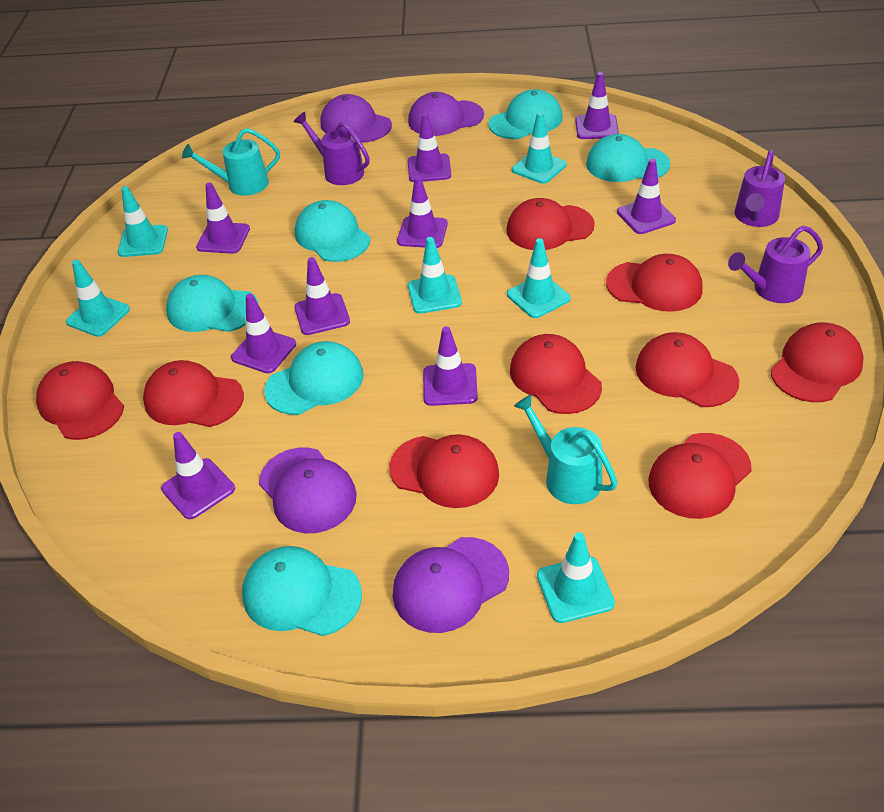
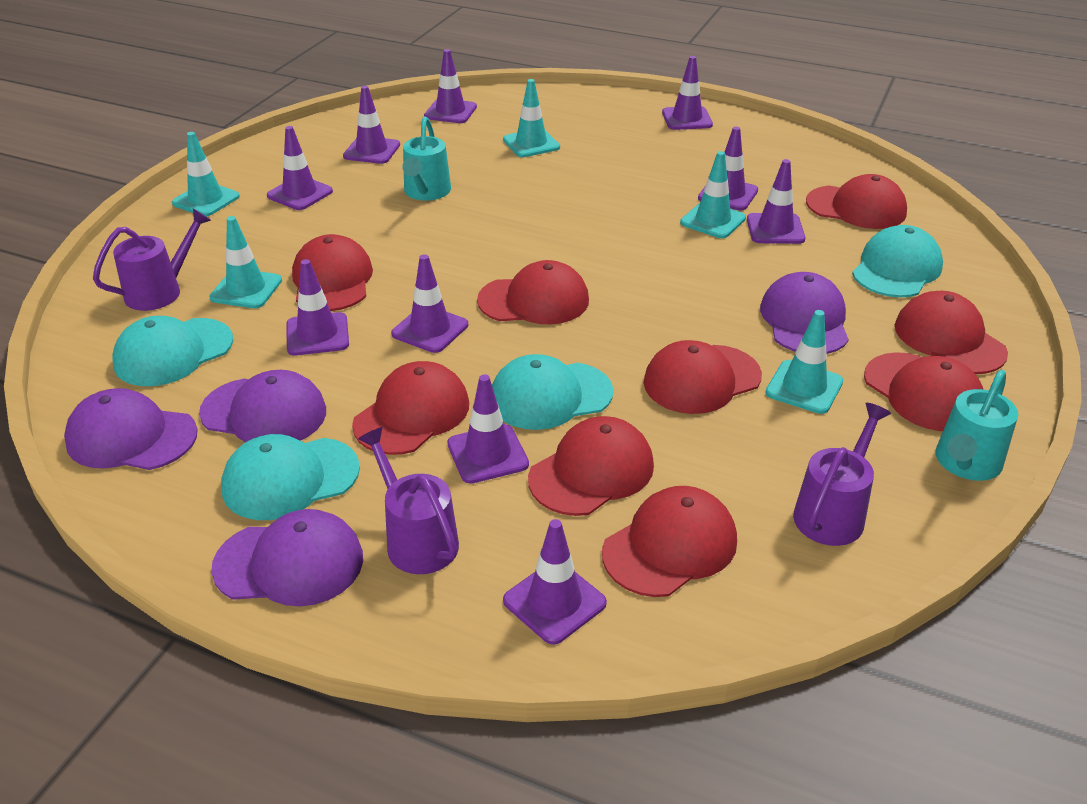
purple traffic cone: [161,432,235,519] [196,183,250,254] [231,294,296,373] [294,257,350,335] [397,176,448,248] [408,113,451,182] [423,326,478,406] [575,72,619,139] [617,159,676,234] = 9 -> [267,126,333,210] [287,259,349,356] [343,86,400,164] [391,254,468,353] [424,49,477,123] [447,374,529,484] [503,519,607,645] [662,56,713,130] [698,127,758,211] [747,159,805,244] = 10
turquoise cap: [166,275,258,332] [242,546,362,636] [264,341,364,415] [295,200,370,262] [488,89,563,139] [586,134,670,182] = 6 -> [112,316,233,386] [221,434,360,520] [492,354,613,430] [852,225,943,298] = 4
turquoise traffic cone: [66,260,130,337] [118,186,168,257] [408,237,462,314] [507,238,571,318] [512,112,566,184] [537,532,615,623] = 6 -> [172,132,240,216] [209,216,282,308] [503,79,560,157] [680,151,746,238] [765,310,843,414] = 5

